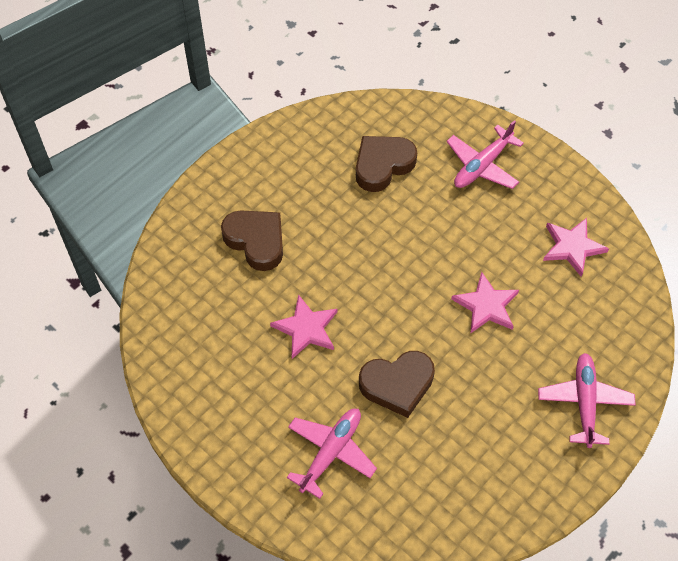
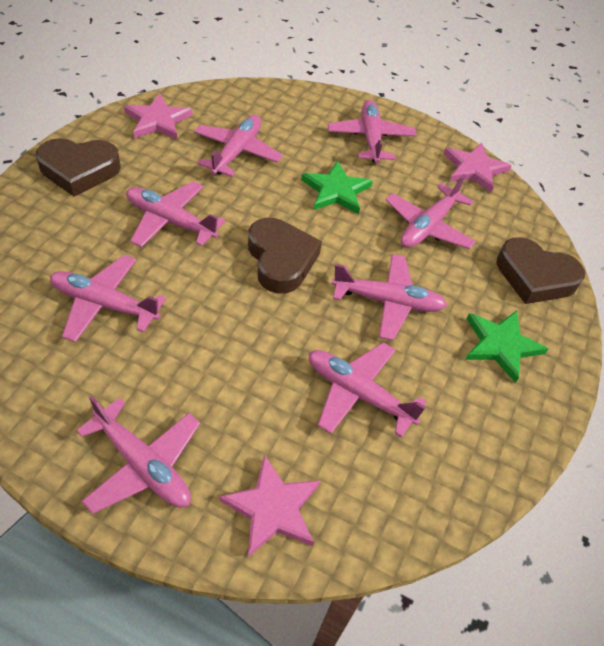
green star: none = 0 -> [301,160,373,214] [465,311,548,383] = 2
pink plane: [287,409,377,499] [447,120,524,189] [538,353,636,448] = 3 -> [50,255,166,343] [76,395,200,514] [126,181,225,248] [194,115,283,177] [309,342,426,438] [328,100,417,163] [332,254,447,340] [386,174,476,249] = 8

